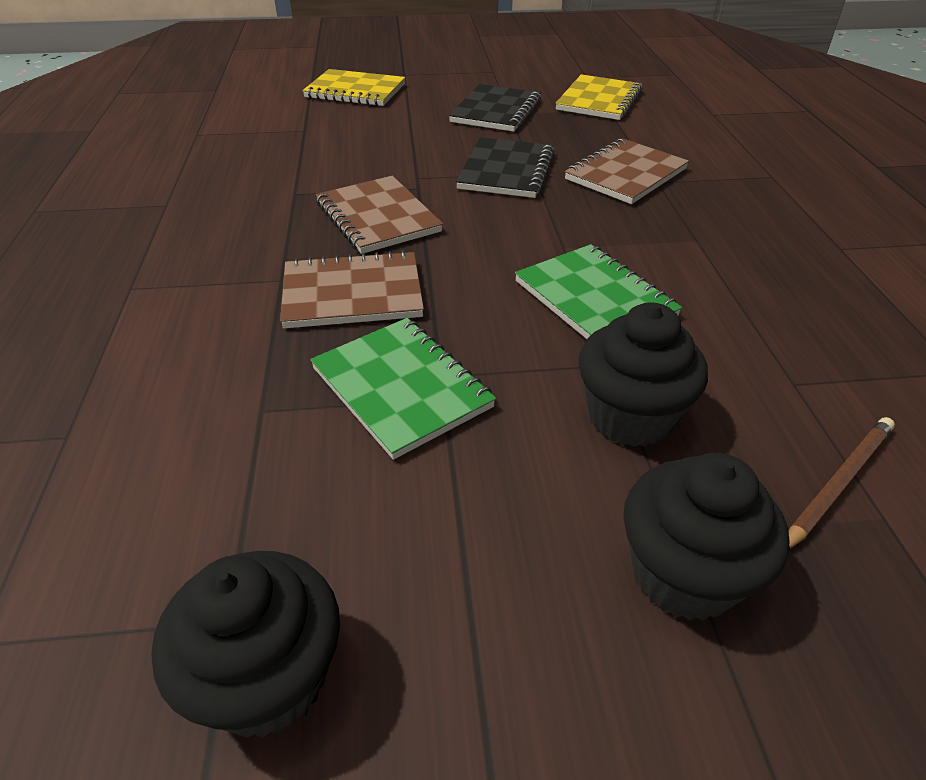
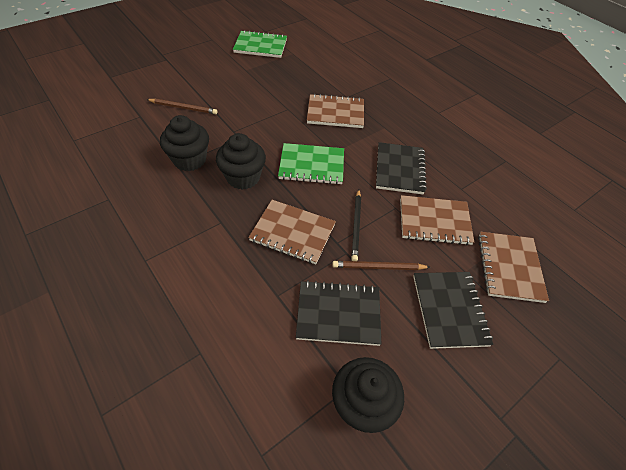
black notebook: [449,84,541,132] [456,137,555,198] = 2 -> [296,280,382,346] [376,142,427,195] [413,272,493,349] = 3
black pencil: none = 0 -> [351,189,361,261] = 1
brown notebook: [280,250,424,328] [316,176,443,254] [565,139,689,204] = 3 -> [248,200,336,264] [307,94,364,128] [400,195,474,245] [478,232,549,303] = 4
brown pencil: [788,417,895,549] = 1 -> [146,99,217,114] [333,261,430,270] = 2
yellow notebook: [302,69,405,106] [555,74,642,120] = 2 -> none = 0

